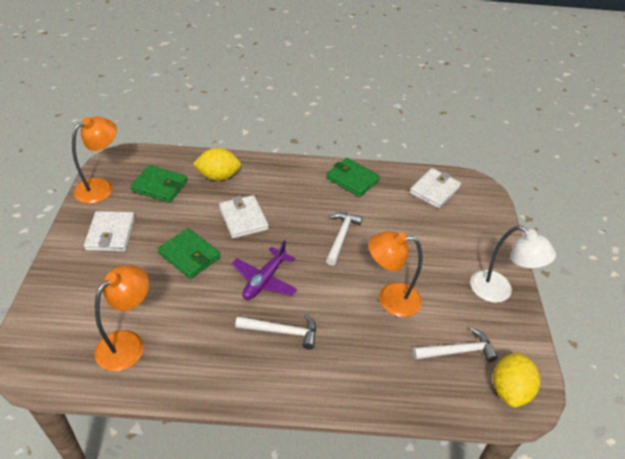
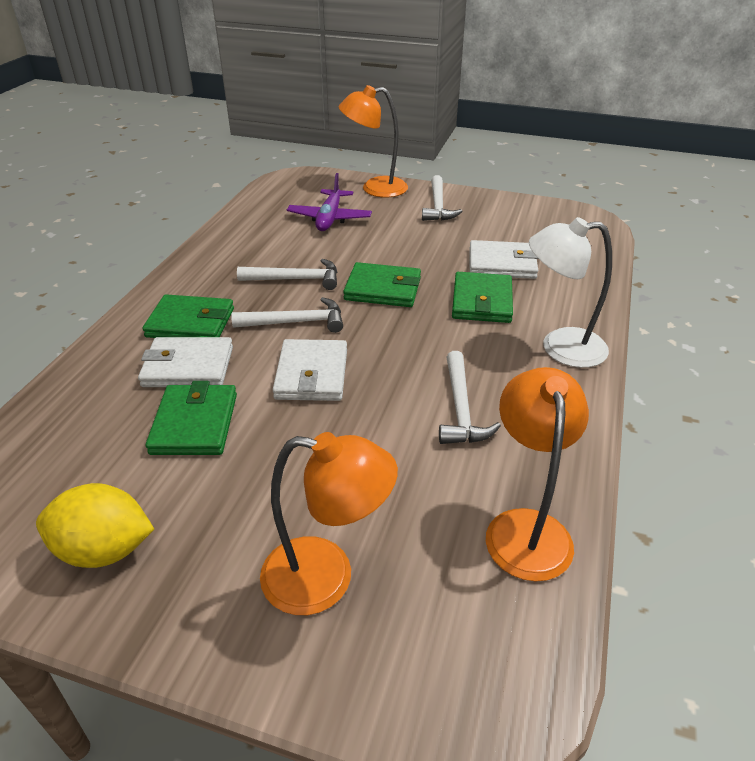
green wallet: [130,165,187,203] [158,228,221,279] [326,158,380,197] = 3 -> [142,294,234,338] [146,381,237,455] [343,262,421,307] [452,272,513,323] = 4
white hammer: [235,314,316,349] [326,212,363,266] [412,328,498,362] = 3 -> [231,297,343,333] [237,259,337,290] [422,175,463,221] [439,351,501,444] = 4
yellow lemon: [193,148,241,181] [493,352,540,408] = 2 -> [36,483,154,568] = 1

